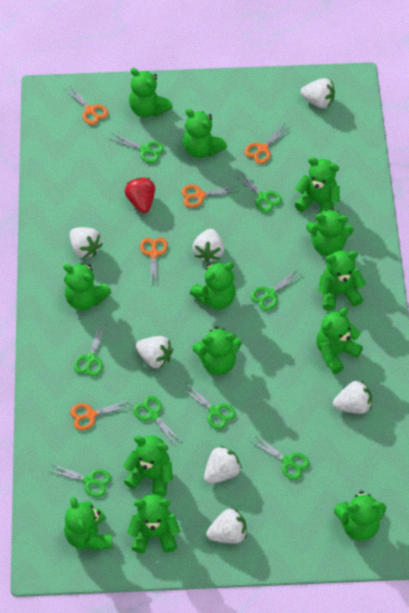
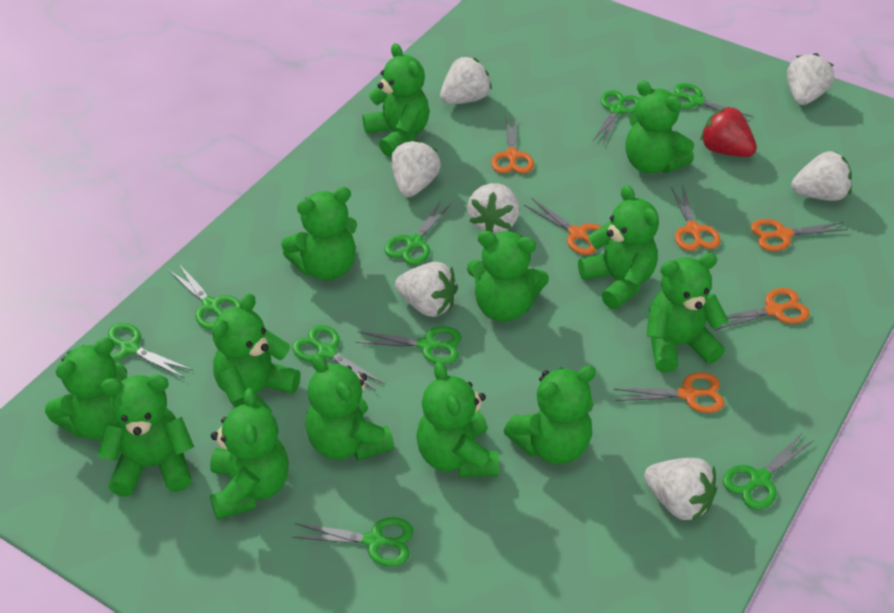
green scissors: [47,463,111,497] [74,325,106,376] [110,133,164,163] [133,396,182,446] [181,384,236,429] [234,172,282,213] [250,436,310,480] [251,268,303,311] = 8 -> [95,323,193,378] [168,263,240,330] [292,325,385,391] [292,517,414,567] [355,326,461,365] [384,201,451,265] [592,90,639,145] [672,83,754,122] [723,432,814,510] = 9
orange scissors: [65,85,108,125] [70,400,131,430] [140,238,168,286] [181,185,239,208] [245,125,290,164] = 5 -> [491,116,534,174] [524,199,602,255] [614,372,725,413] [671,184,721,251] [714,288,810,330] [751,219,848,251] = 6

